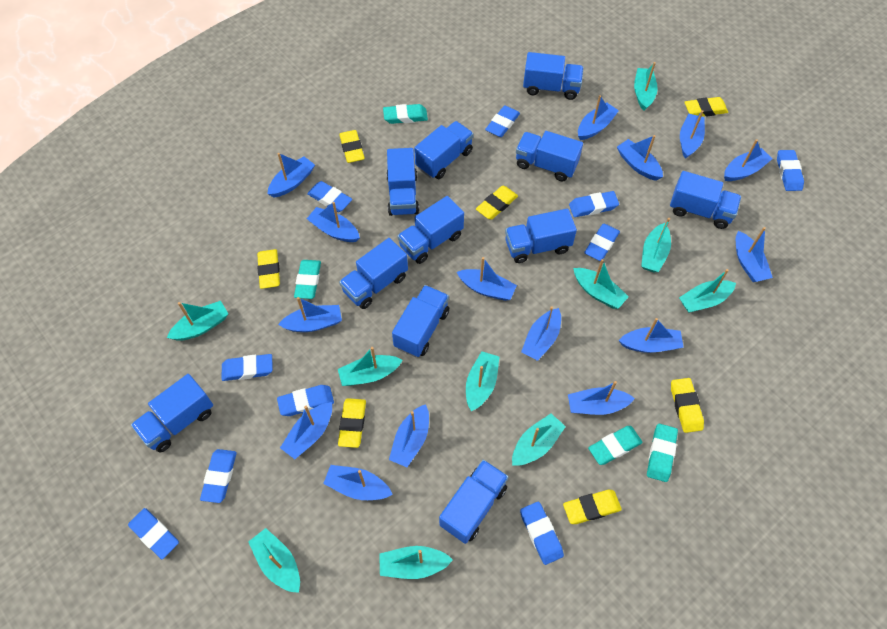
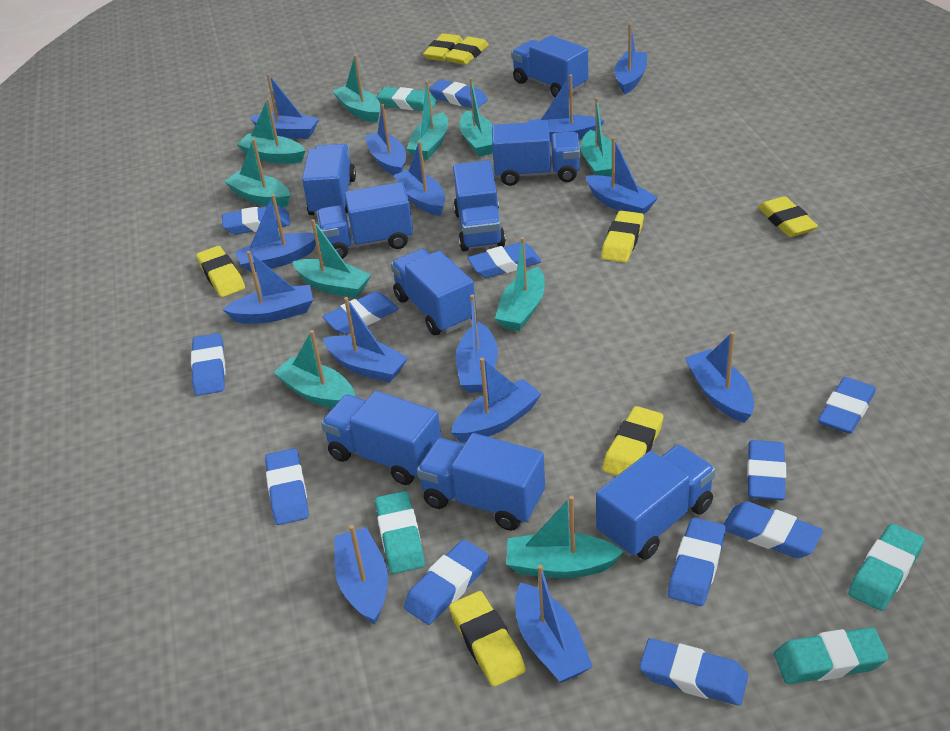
blue boat: [268,153,315,198] [278,297,342,332] [280,402,332,459] [307,202,360,242] [323,465,393,500] [389,404,429,467] [457,257,517,301] [521,306,561,361] [568,381,635,415] [578,95,619,140] [617,135,663,181] [619,318,684,353] [680,110,705,159] [724,139,772,181] [736,227,773,282] = 15 -> [222,251,313,324] [235,194,316,273] [250,73,319,139] [323,297,408,382] [334,525,388,625] [365,104,406,175] [394,141,445,216] [451,358,541,443] [456,294,498,393] [515,565,593,683] [528,75,604,142] [586,137,658,214] [614,23,647,94] [685,332,754,423] = 14
blue eraser: [128,508,179,559] [200,449,237,503] [222,354,273,381] [277,385,334,416] [307,181,352,212] [485,105,520,137] [520,501,564,565] [569,191,619,217] [584,224,620,261] [777,150,804,191] = 10 -> [191,333,225,396] [222,205,290,234] [265,448,309,525] [322,291,399,335] [404,539,489,625] [429,80,488,108] [467,242,542,278] [639,638,748,706] [668,518,726,606] [723,501,823,558] [747,440,786,500] [818,377,876,434] = 12
blue truck: [131,374,213,453] [339,238,408,309] [386,148,419,216] [392,285,449,357] [397,196,464,264] [414,121,474,179] [439,459,509,544] [505,209,577,263] [516,131,583,181] [523,52,584,100] [670,171,741,229] = 11 -> [302,144,356,216] [317,182,413,259] [321,391,441,485] [391,249,476,335] [417,433,545,531] [453,160,506,251] [492,121,580,186] [511,35,588,97] [596,445,716,560] = 9

